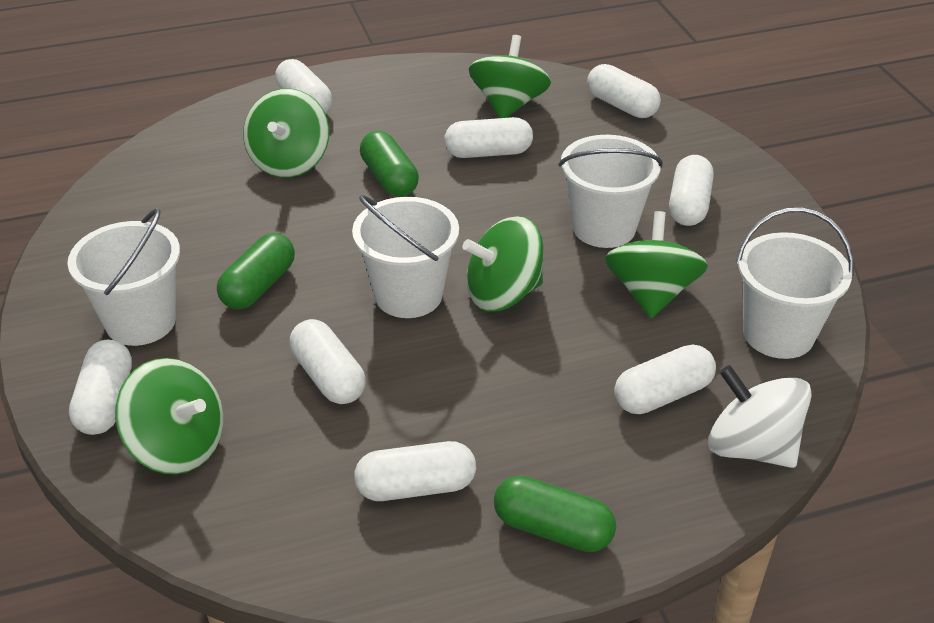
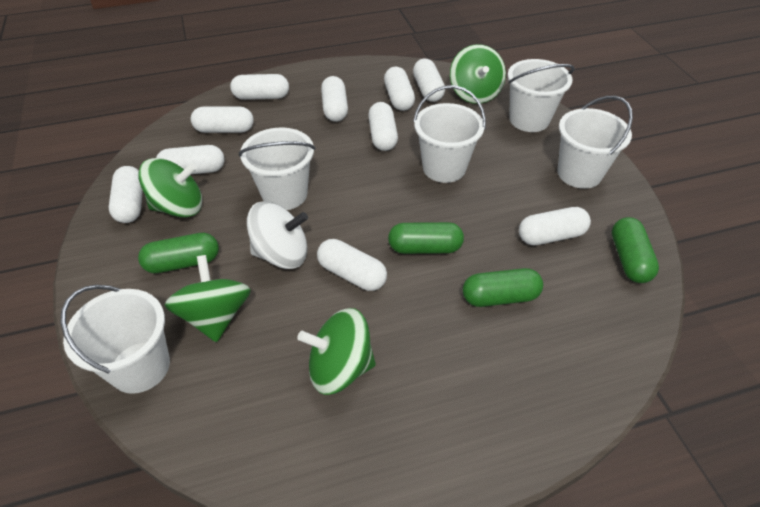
green capsule: [217,233,295,310] [360,131,419,197] [494,476,616,552] = 3 -> [138,233,219,273] [388,222,464,254] [463,268,543,307] [612,217,659,283] = 4
green spinning top: [115,358,223,474] [243,88,329,178] [462,216,543,312] [469,35,551,118] [604,211,708,318] = 5 -> [138,158,202,218] [165,255,251,342] [297,308,376,395] [450,44,506,104] = 4
white bucket: [68,208,180,346] [352,195,459,318] [559,135,663,248] [736,208,854,359] = 4 -> [61,285,170,394] [239,128,315,210] [413,85,486,183] [507,59,575,132] [557,96,633,189] = 5
white capsule: [69,340,132,435] [275,59,332,113] [290,319,366,404] [354,441,476,501] [444,117,533,158] [587,64,661,118] [614,344,716,414] [669,155,714,226] = 8 -> [109,166,143,223] [156,145,224,174] [191,106,254,133] [230,74,289,100] [317,239,387,291] [321,76,348,122] [368,102,398,151] [384,67,415,111] [413,59,445,102] [519,207,591,245] = 10

